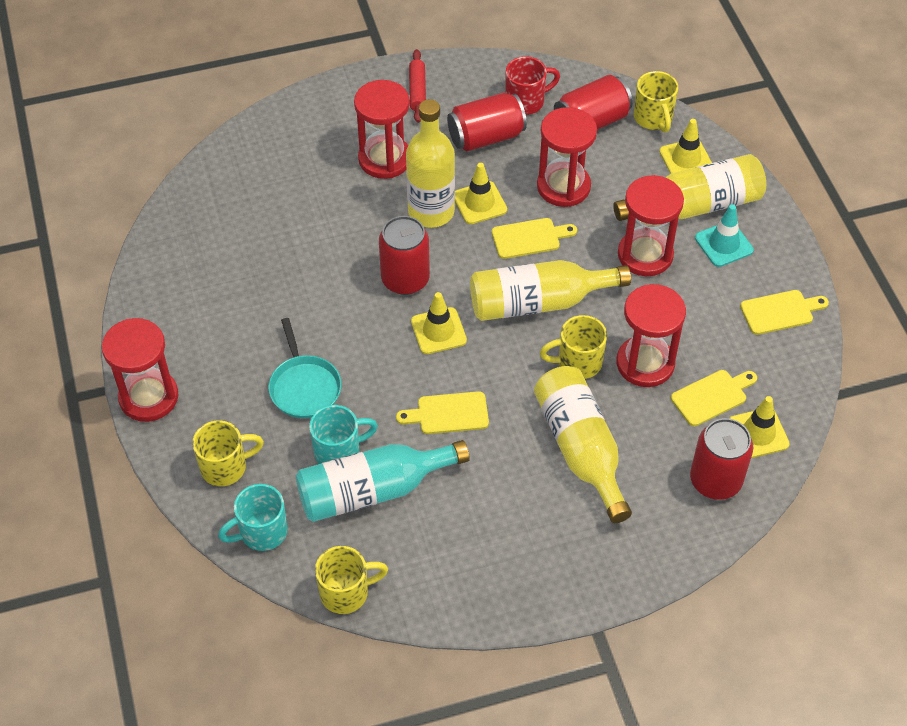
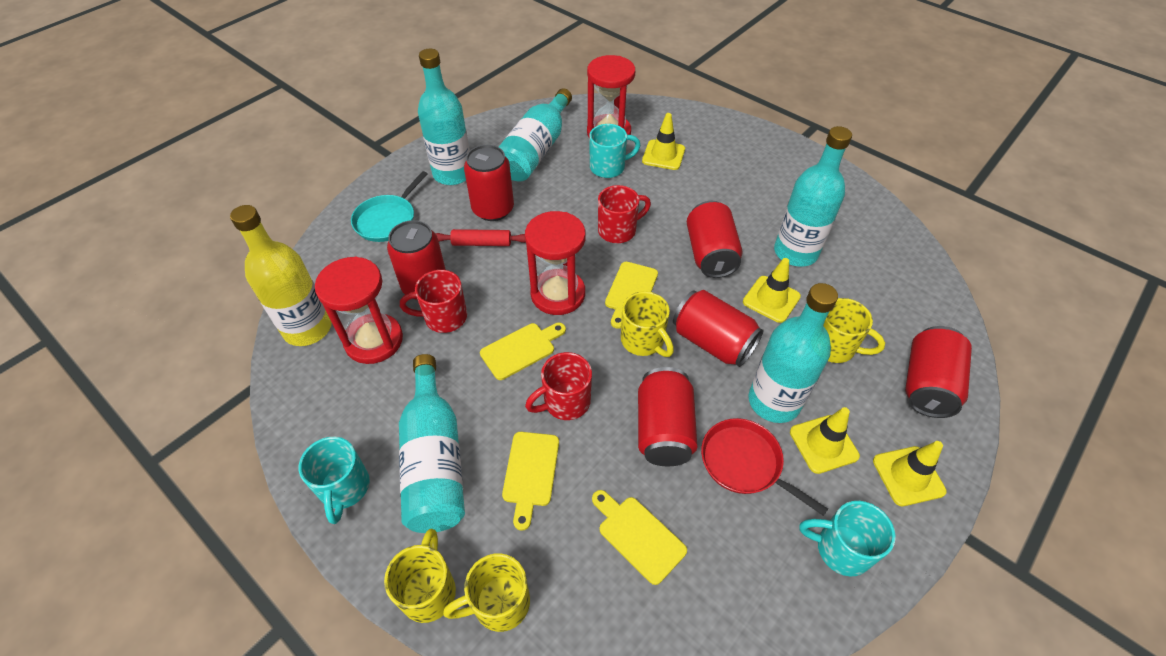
red can: [379,216,430,295] [447,93,527,151] [554,75,633,130] [690,418,753,500] = 4 -> [387,220,446,300] [464,145,514,221] [638,367,697,466] [673,290,763,367] [687,201,743,278] [905,326,972,418] = 6
red hourglass: [102,318,178,422] [354,80,410,179] [537,107,597,207] [616,284,686,387] [618,175,684,276] = 5 -> [315,257,403,364] [525,211,586,315] [587,55,635,137] = 3
red mug: [505,56,560,115] = 1 -> [400,270,467,333] [525,352,592,420] [598,185,651,243] = 3
red pan: none = 0 -> [701,418,828,516] = 1
turquoise bottle: [296,440,470,522] = 1 -> [399,354,465,533] [418,49,470,185] [499,88,572,182] [748,283,838,423] [774,126,852,267] = 5
turquoise mug: [218,484,288,551] [309,405,378,464] = 2 -> [299,437,370,524] [589,124,641,178] [799,501,896,577] = 3
turquoise traffic cone: [695,204,754,267] = 1 -> none = 0
yellow bottle: [406,99,455,228] [470,260,631,321] [534,366,632,523] [613,154,766,221] = 4 -> [230,205,332,346] = 1

